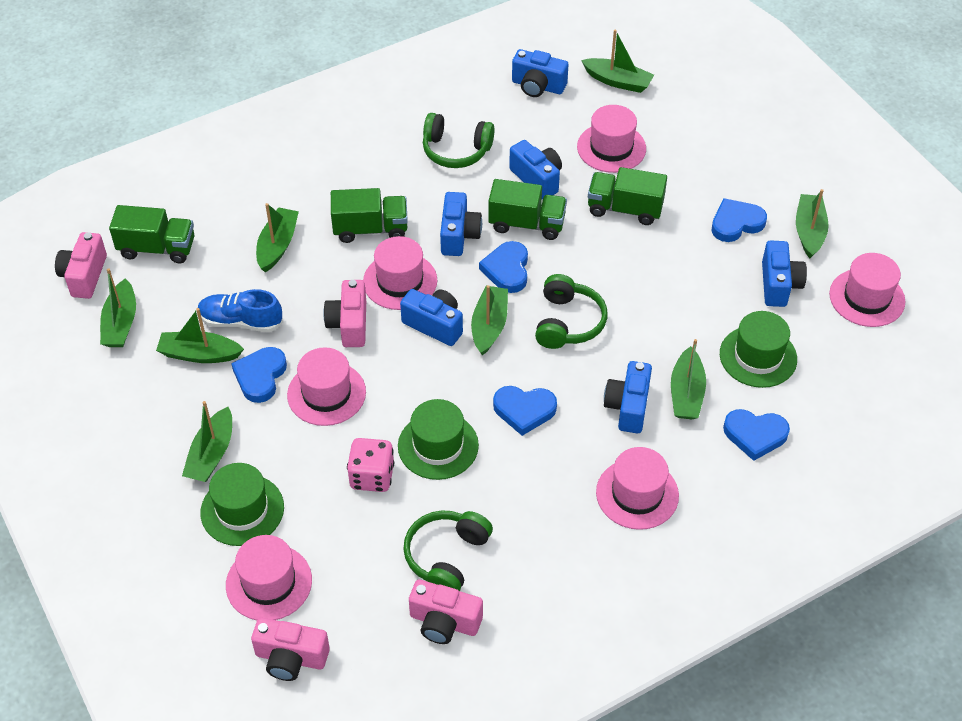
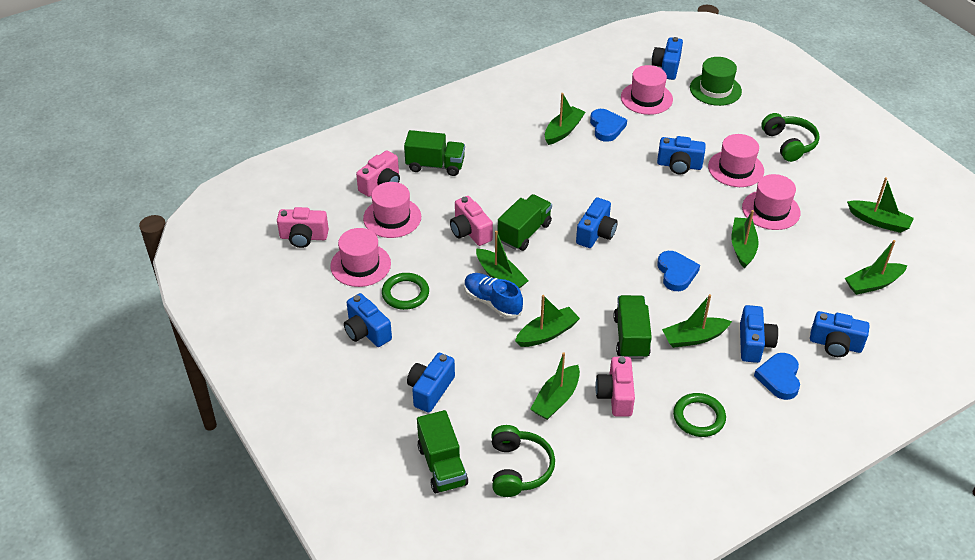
blue camera: [400,289,463,346] [440,192,482,256] [509,140,562,199] [512,49,569,97] [604,361,652,433] [762,240,807,307] = 6 -> [344,293,392,347] [407,353,455,413] [576,197,618,248] [652,37,683,80] [657,136,706,174] [740,305,778,363] [810,311,870,357] = 7
blue heart: [231,347,287,403] [479,241,528,293] [493,386,557,436] [712,198,767,242] [723,409,790,461] = 5 -> [590,109,627,142] [657,251,700,291] [754,353,800,400] = 3
green hat: [200,463,284,546] [398,399,479,480] [720,311,797,388] = 3 -> [690,57,742,106] = 1
green headphones: [403,510,493,591] [423,113,495,168] [535,274,608,349] = 3 -> [491,425,555,497] [761,113,820,162] = 2
green ring: none = 0 -> [382,273,429,310] [673,393,726,437] = 2
pink dice: [347,438,394,492] = 1 -> none = 0
pink hat: [226,535,312,620] [287,347,366,426] [363,236,437,310] [577,105,646,173] [596,447,679,530] [829,253,906,327] = 6 -> [330,228,391,287] [363,182,421,238] [621,65,673,115] [708,134,764,187] [742,174,801,230] = 5

